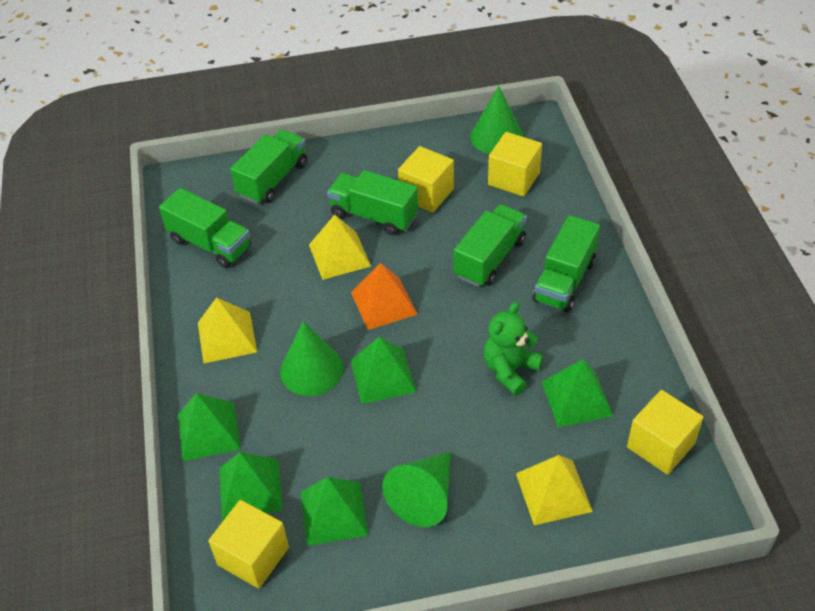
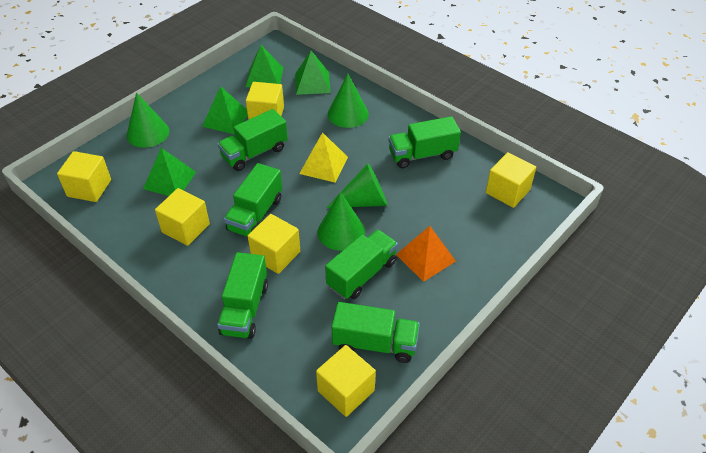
green cone: [280,321,343,396] [382,452,451,527] [470,86,523,154] = 3 -> [127,92,169,148] [318,192,365,251] [326,163,387,208] [328,74,369,128] = 4
green pyramid: [178,393,241,461] [219,452,283,520] [301,477,368,546] [350,336,416,404] [542,359,613,427] = 5 -> [143,148,196,196] [202,86,248,134] [245,45,283,87] [295,51,331,95] = 4
green teddy bear: [484,302,543,396] = 1 -> none = 0
green truck: [159,188,251,268] [230,130,307,204] [327,170,418,235] [454,204,527,287] [533,215,600,312] = 5 -> [217,109,288,171] [217,252,268,339] [224,163,282,237] [325,229,398,299] [332,302,420,363] [389,116,461,168] = 6
yellow cube: [208,500,289,589] [398,146,454,212] [488,132,542,197] [627,390,703,475] = 4 -> [57,151,111,202] [155,188,210,246] [246,82,284,120] [248,214,300,274] [316,345,376,417] [486,152,536,208] = 6
yellow pyramid: [198,297,257,363] [309,215,371,280] [516,455,593,525] = 3 -> [299,132,348,183] = 1

